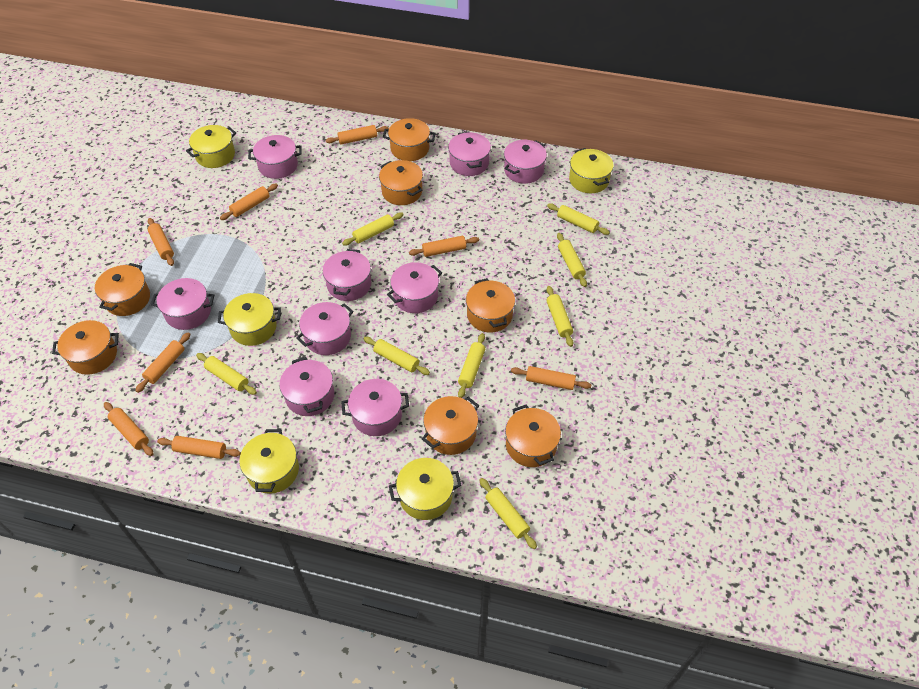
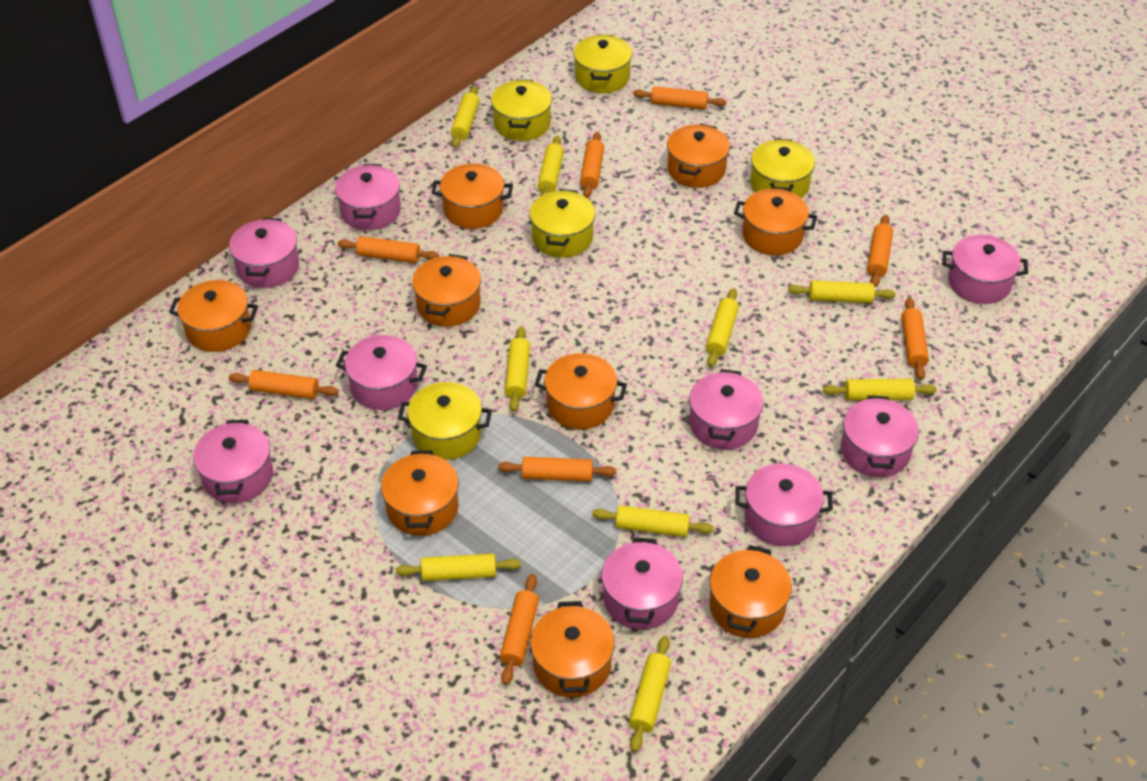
orange pot: [52,320,119,375] [95,263,150,316] [379,160,423,205] [383,118,435,161] [422,396,479,455] [466,278,515,332] [505,404,561,467] = 7 -> [169,280,258,352] [381,450,459,536] [412,254,481,327] [432,164,513,229] [530,601,615,697] [535,353,627,429] [667,124,730,188] [709,545,792,638] [734,189,817,255] = 9
yellow rolling pin: [196,353,257,395] [342,213,404,246] [363,337,430,375] [458,333,485,398] [479,478,537,549] [546,286,573,347] [547,203,610,235] [557,233,587,287] = 8 -> [396,554,521,581] [451,86,480,148] [505,326,530,412] [538,136,564,197] [592,505,714,537] [629,636,671,752] [706,288,739,367] [788,280,896,303] [823,379,937,400] = 9

